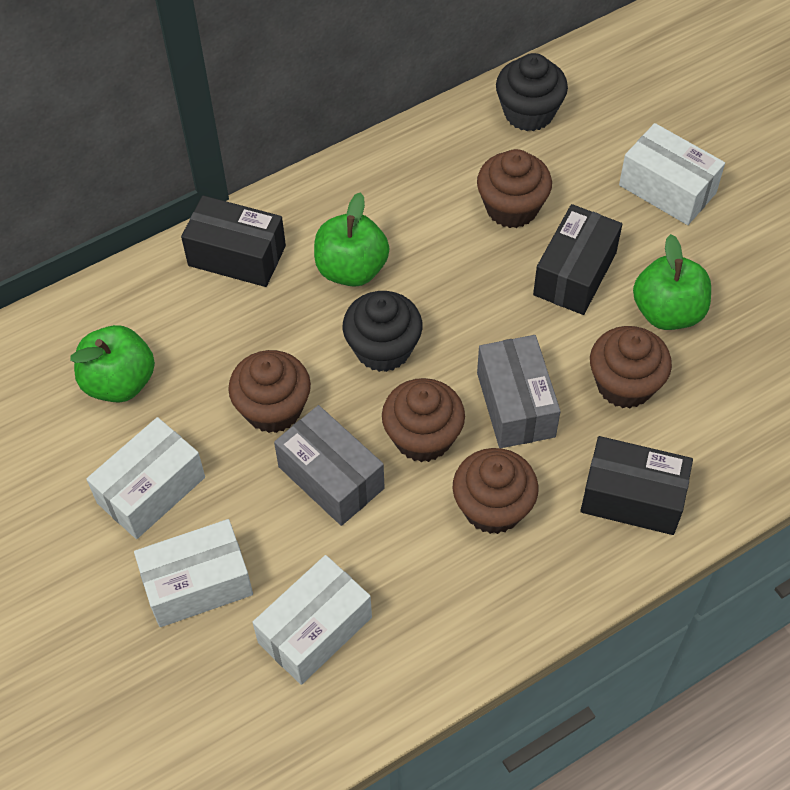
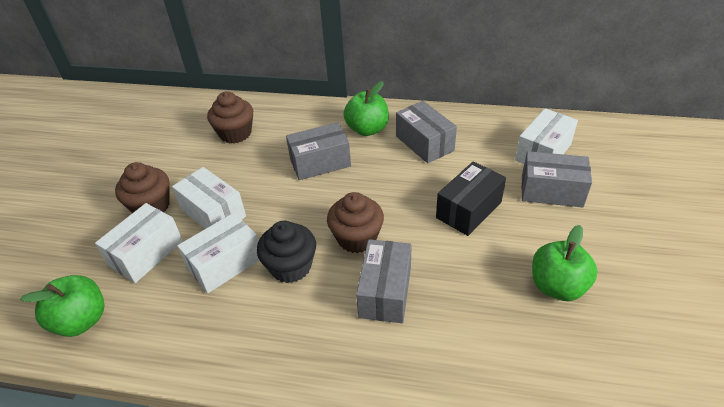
black box: [181,195,286,287] [533,204,622,315] [580,436,693,535] = 3 -> [436,161,506,236] = 1
black cupcake: [343,291,422,372] [496,53,568,131] = 2 -> [257,221,316,283] = 1
brown cupcake: [228,350,311,433] [382,378,465,462] [453,448,538,534] [477,149,552,228] [590,326,672,408] = 5 -> [115,162,170,213] [207,91,253,143] [327,192,384,253] = 3
grey box: [274,405,385,526] [477,335,561,448] = 2 -> [286,122,351,180] [356,239,412,323] [396,101,457,164] [521,151,592,207] = 4

